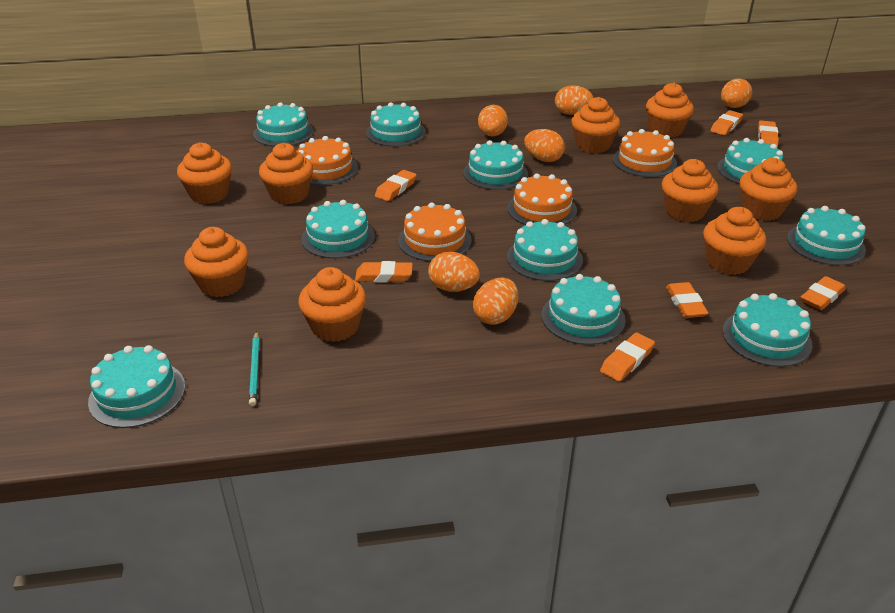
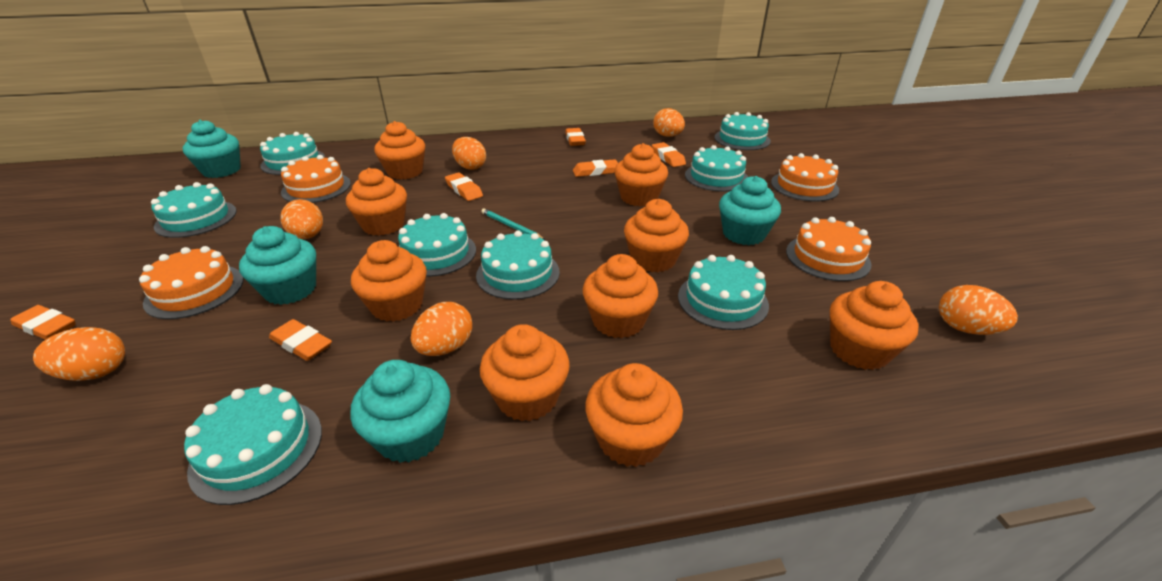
orange eraser: [355,261,413,282] [375,170,417,201] [600,333,655,382] [666,282,709,318] [710,110,743,135] [758,121,779,147] [801,276,846,310] = 7 -> [10,305,75,340] [269,319,332,361] [445,173,483,201] [565,128,586,146] [573,159,618,177] [652,142,686,167] = 6
turquoise cake: [88,345,185,428] [253,102,314,147] [301,200,375,258] [366,102,426,147] [463,140,528,190] [507,219,583,281] [542,274,626,345] [717,138,783,184] [722,293,813,367] [787,206,866,266] = 10 -> [151,182,237,238] [184,384,322,505] [260,132,325,175] [398,213,476,277] [476,231,560,300] [678,255,769,330] [685,145,748,192] [714,112,771,150] = 8
turquoise cupcake: none = 0 -> [183,120,241,178] [239,226,316,305] [350,360,450,463] [719,176,781,245] = 4

